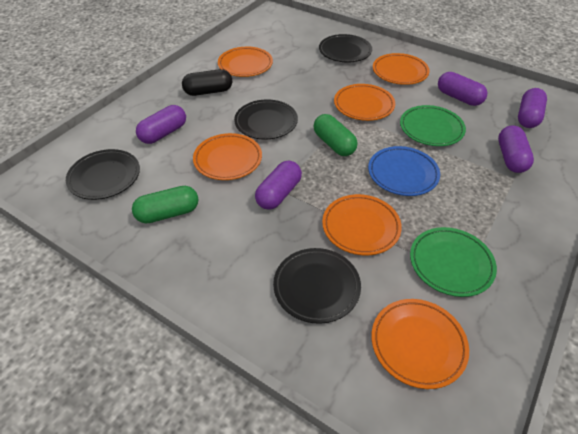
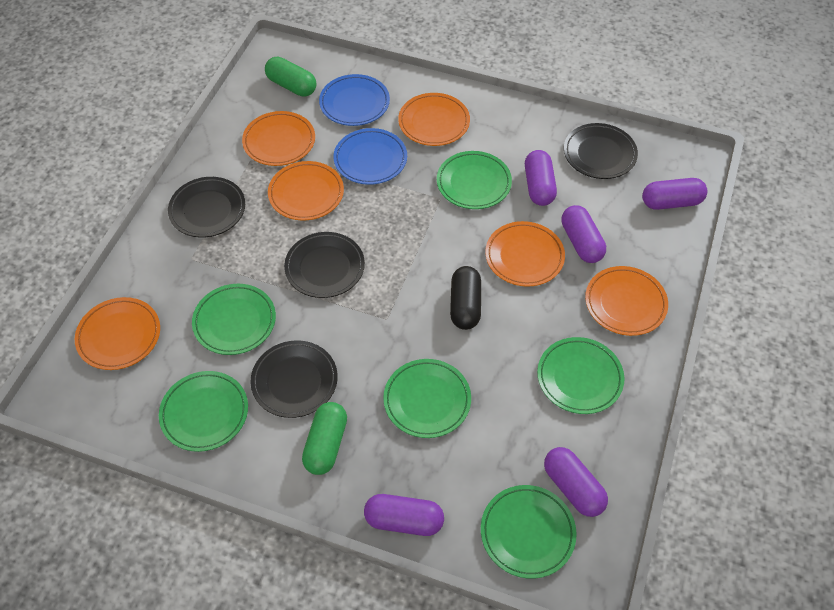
blue plate: [368,146,440,196] = 1 -> [319,74,390,126] [333,128,407,185] = 2
green plate: [400,105,466,146] [410,227,497,297] = 2 -> [159,371,248,452] [192,284,276,355] [383,359,471,438] [437,151,512,209] [481,485,577,579] [537,337,625,414] = 6

